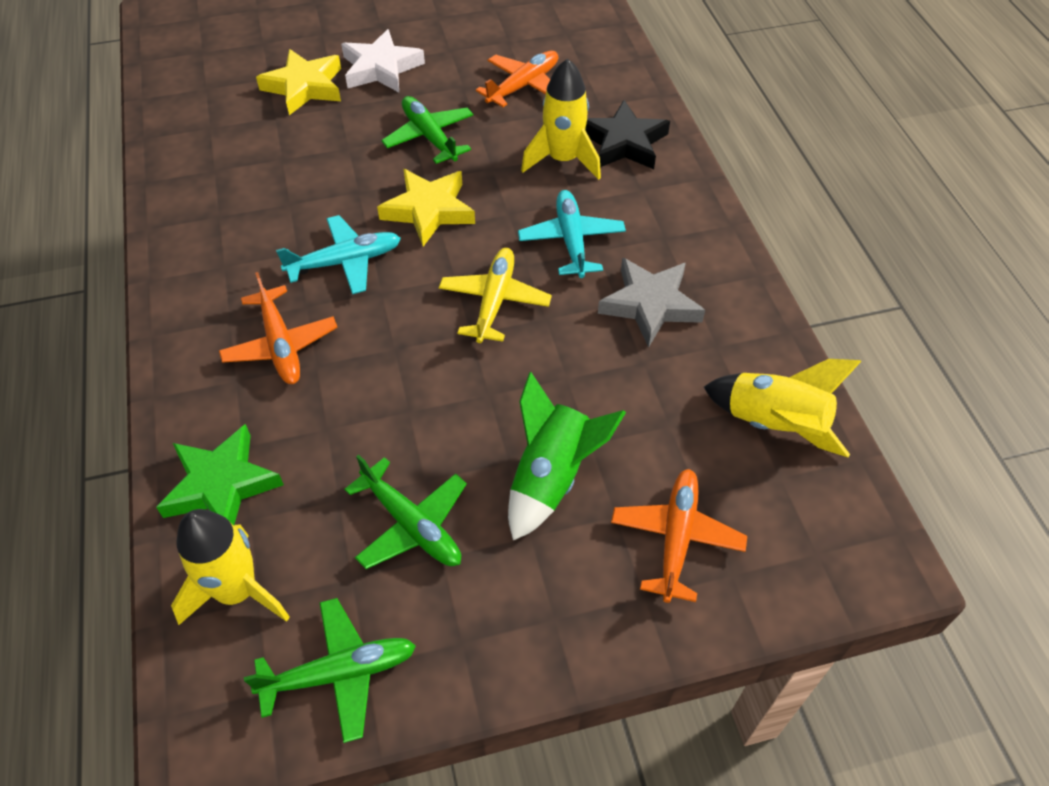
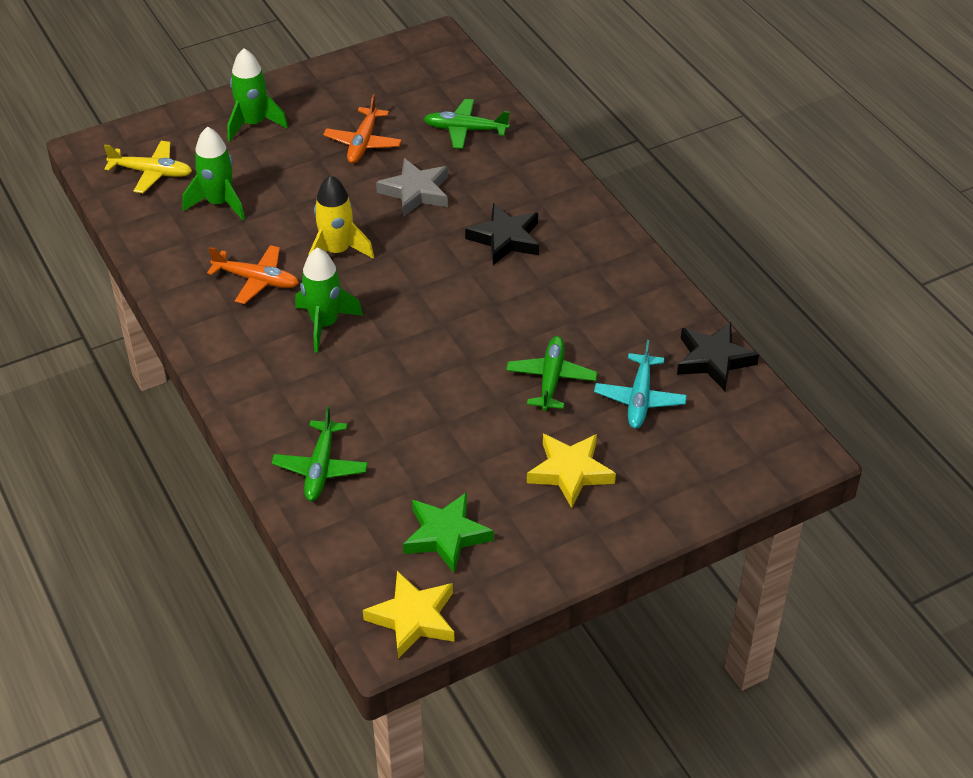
black star: [585,100,670,169] = 1 -> [465,203,539,265] [677,322,759,391] = 2
green rocket: [508,372,626,541] = 1 -> [183,127,245,220] [227,48,288,142] [295,247,363,353] = 3
orange plane: [219,272,338,384] [476,51,558,107] [611,469,747,603] = 3 -> [207,245,299,304] [323,94,402,163] = 2
turquoise plane: [276,215,401,294] [518,190,626,278] = 2 -> [594,340,687,429] = 1
white star: [341,29,425,92] = 1 -> none = 0
yellow rocket: [171,509,290,625] [521,58,601,180] [704,359,861,457] = 3 -> [309,175,374,258] = 1

